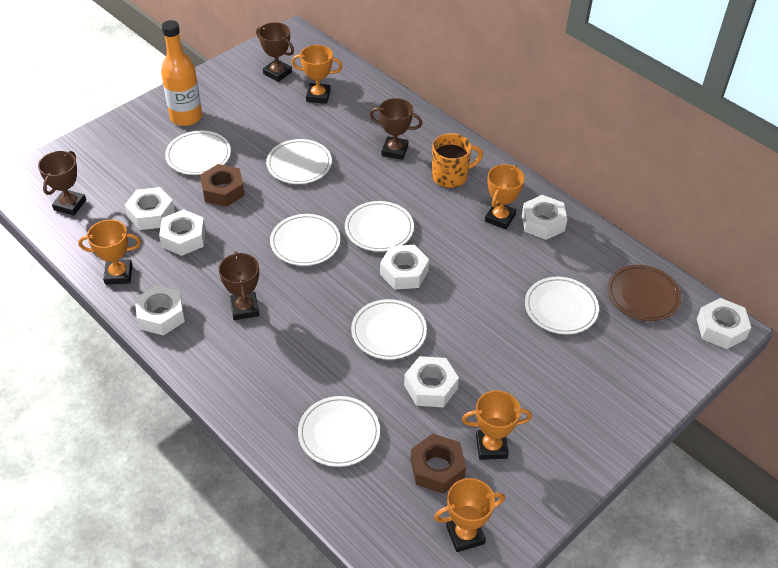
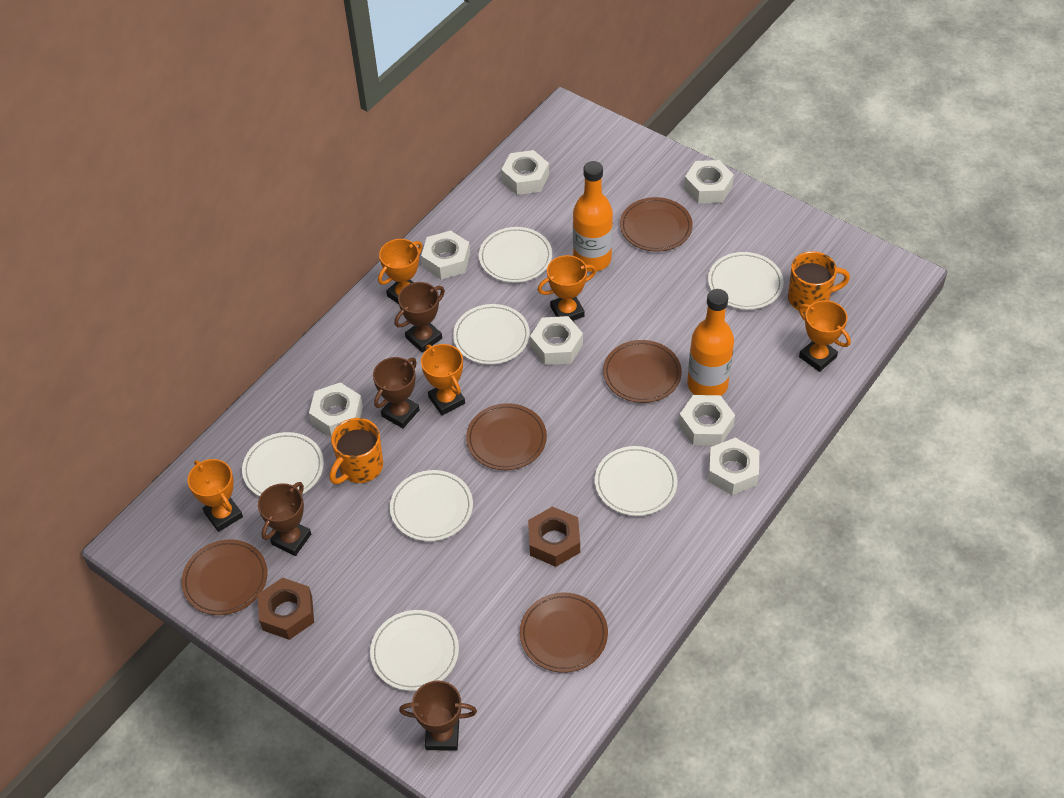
brown plate: [607,265,681,321] = 1 -> [181,540,268,615] [466,403,547,470] [520,593,608,673] [603,340,682,403] [620,197,693,252] = 5
orange bottle: [161,20,202,126] = 1 -> [573,161,613,272] [687,289,734,396] = 2
orange mug: [432,133,483,188] = 1 -> [330,418,383,484] [788,251,850,313] = 2

